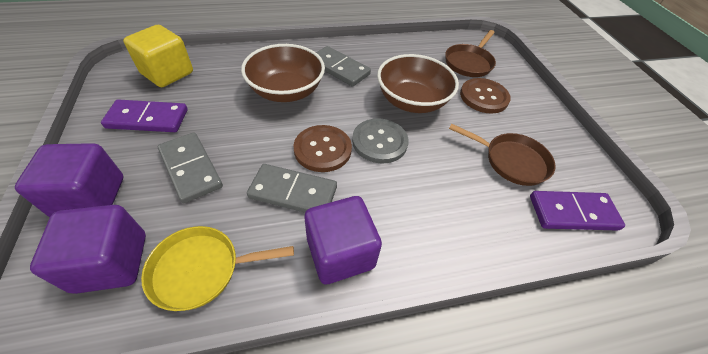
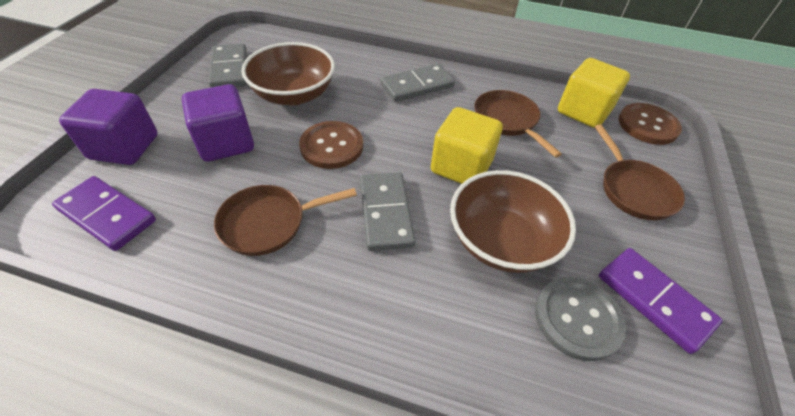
brown pan: [445,30,496,77] [449,124,556,186] = 2 -> [214,185,357,256] [474,90,562,158] [595,124,685,220] = 3
purple cube: [15,143,123,217] [30,205,146,294] [305,196,382,285] = 3 -> [59,89,158,165] [182,84,254,162] = 2
yellow cube: [123,25,193,87] = 1 -> [431,107,503,184] [558,58,630,128] = 2
yellow pan: [141,226,294,311] = 1 -> none = 0

